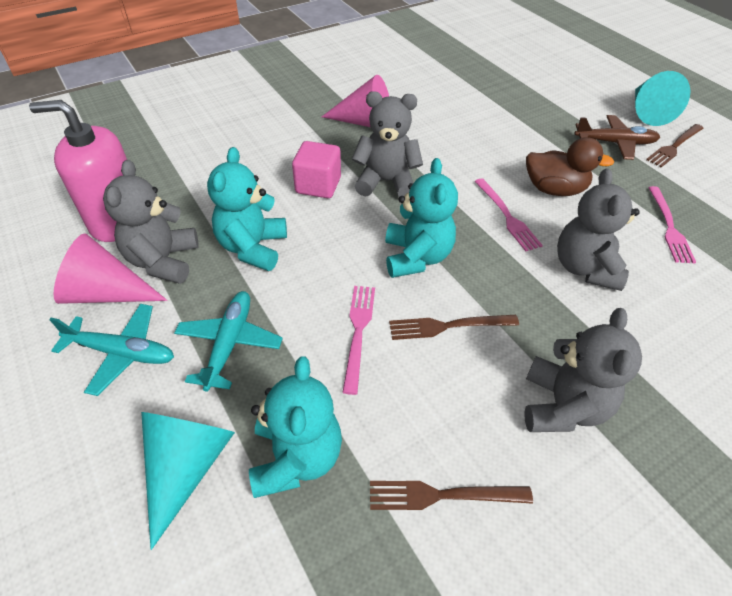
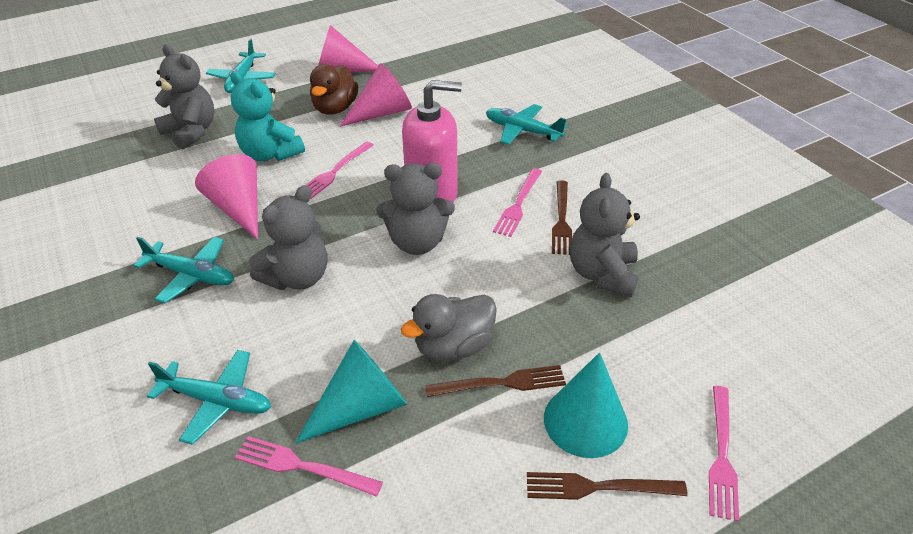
brown plane: [574,115,660,160] = 1 -> none = 0
grey duck: none = 0 -> [401,294,497,361] = 1
pink cone: [53,233,167,304] [322,75,389,127] = 2 -> [195,154,258,240] [318,25,378,73] [340,63,412,127] = 3
pink cube: [292,141,341,198] = 1 -> none = 0
pink fork: [342,286,375,395] [474,179,543,251] [648,186,696,263] = 3 -> [235,436,383,497] [306,141,374,199] [493,168,542,237] [709,386,739,522] = 4
turquoise plane: [49,304,174,396] [174,291,283,392] = 2 -> [133,237,234,303] [147,350,271,445] [206,39,275,93] [486,104,568,145] = 4
turquoise teddy bear: [207,147,287,271] [249,356,342,498] [385,158,458,278] = 3 -> [230,71,305,161] = 1

